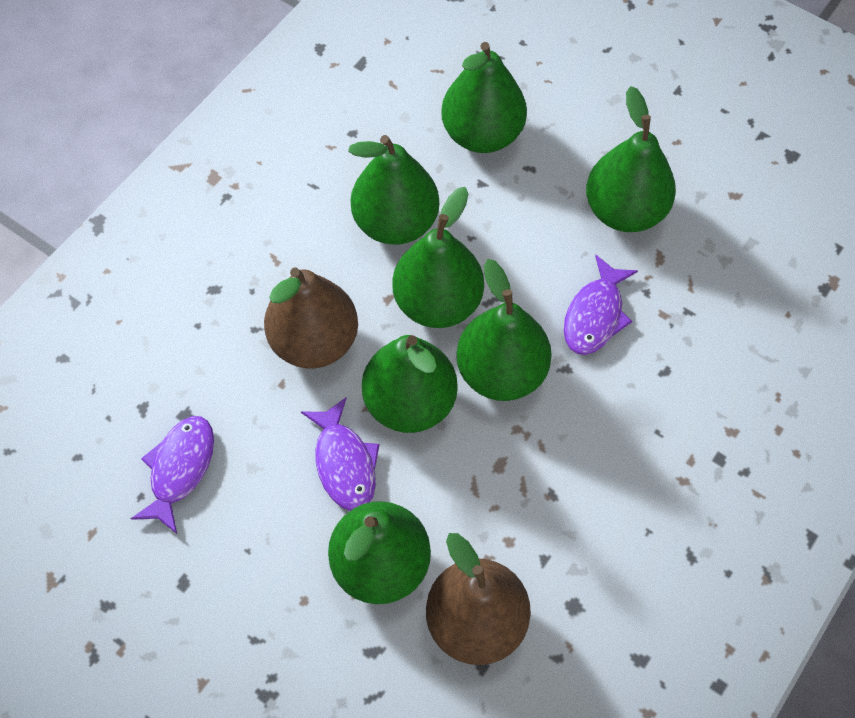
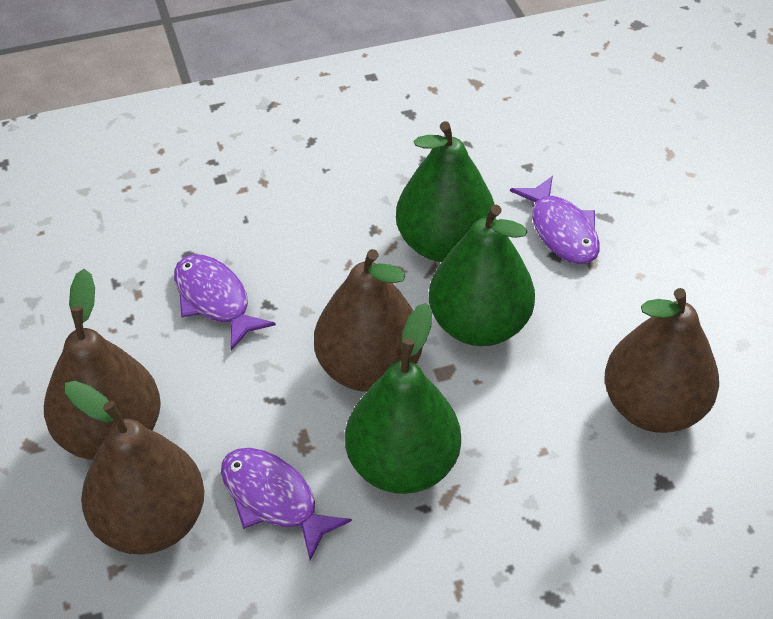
brown pear: [264,267,358,368] [426,533,531,665] = 2 -> [44,269,161,460] [65,381,204,555] [314,249,423,392] [604,288,719,433] = 4
green pear: [328,501,431,604] [348,135,439,245] [362,335,458,433] [392,187,484,328] [441,42,527,153] [456,259,552,401] [586,86,676,232] = 7 -> [345,303,461,494] [396,121,496,262] [429,205,535,346] = 3

